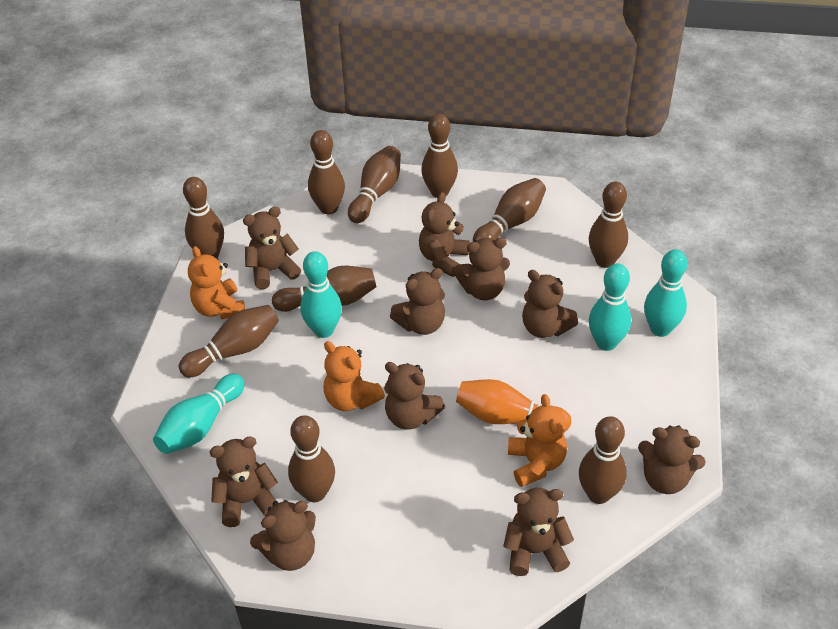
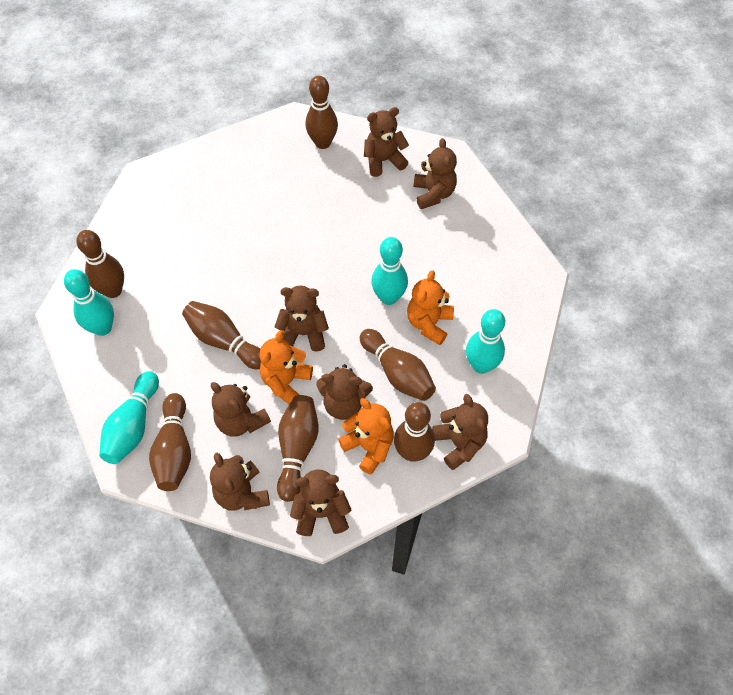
brown bowling pin: [179,305,279,377] [183,177,224,257] [272,266,376,312] [288,415,335,502] [308,130,345,214] [348,146,401,223] [421,114,458,198] [473,178,546,242] [579,416,627,504] [589,182,628,268] = 10 -> [76,230,124,298] [149,393,191,491] [182,301,261,369] [277,395,319,502] [305,76,338,149] [360,329,436,401] [394,402,435,462] = 7
brown teddy bear: [209,437,278,527] [243,207,301,289] [250,500,316,571] [384,362,445,430] [390,268,445,335] [419,192,470,277] [454,238,510,300] [503,488,574,576] [522,270,578,338] [638,425,706,494] = 10 -> [210,453,270,511] [211,382,271,436] [274,286,329,352] [290,469,351,536] [316,364,373,420] [364,107,409,177] [414,138,457,209] [432,394,488,470] = 8
orange bowling pin: [456,379,571,431] = 1 -> none = 0

